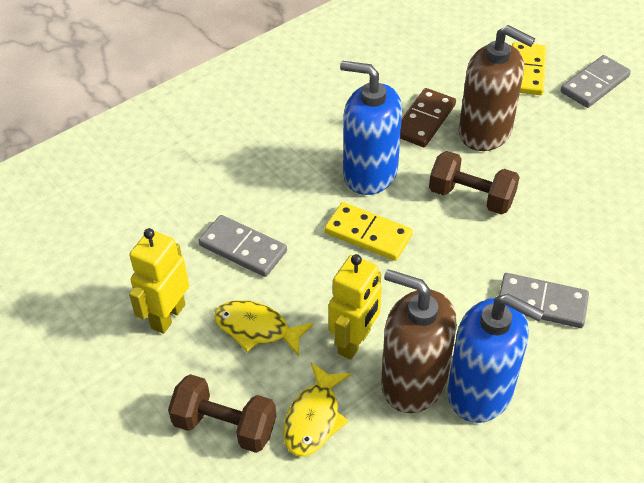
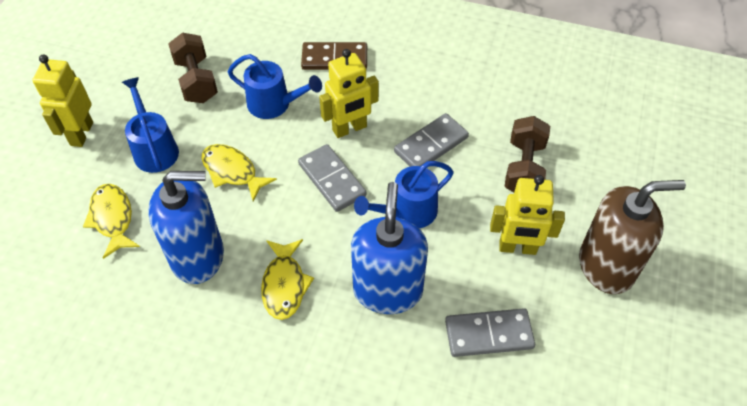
blue watering can: none = 0 -> [122,77,179,173] [228,54,322,119] [354,161,454,228] = 3
brown soap dispenser: [381,269,457,413] [459,25,535,151] = 2 -> [579,180,686,294] = 1
yellow domino: [324,202,413,261] [512,42,547,95] = 2 -> none = 0
yellow fish: [214,300,314,357] [283,362,351,456] = 2 -> [83,184,140,259] [201,144,277,202] [261,239,314,320] = 3
yellow robot: [129,228,189,334] [329,254,382,360] = 2 -> [32,55,93,147] [319,49,379,138] [490,175,565,255] = 3

